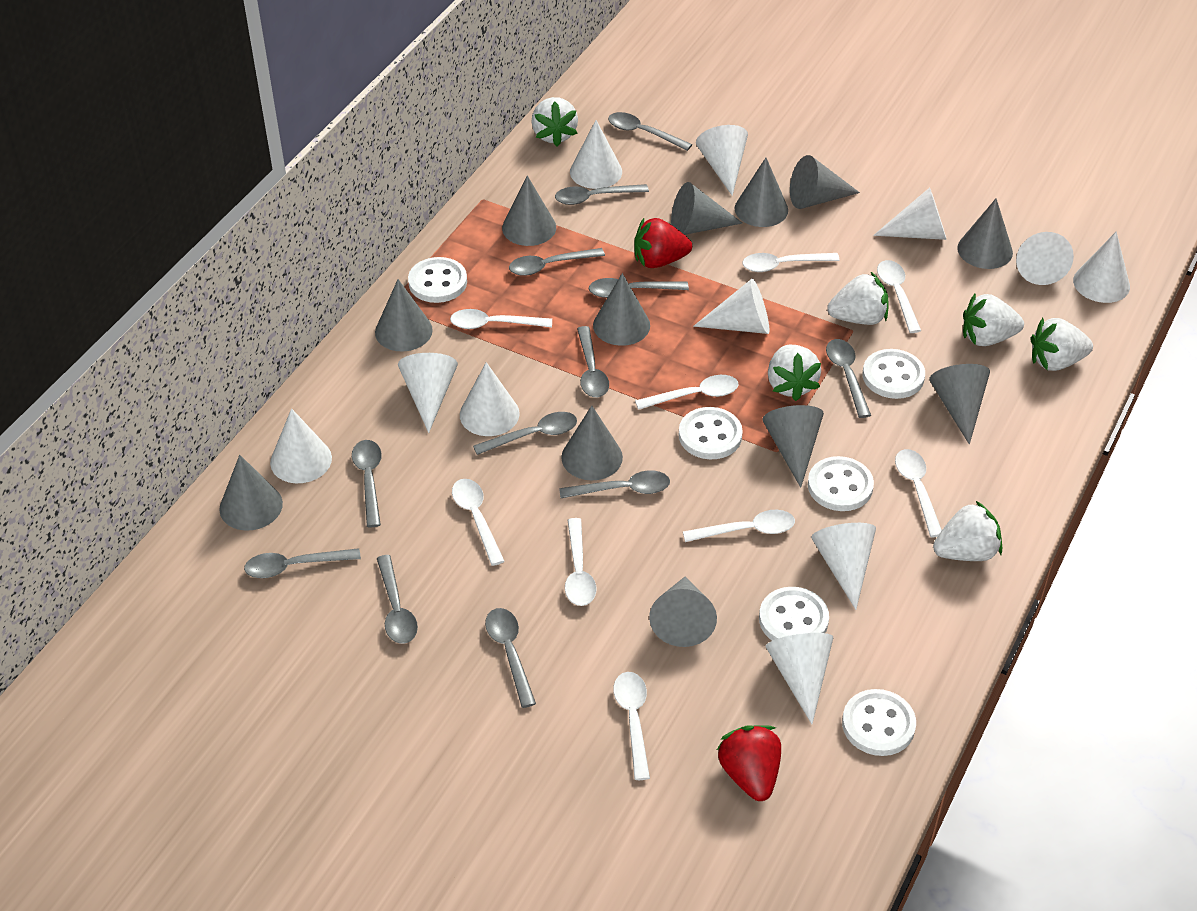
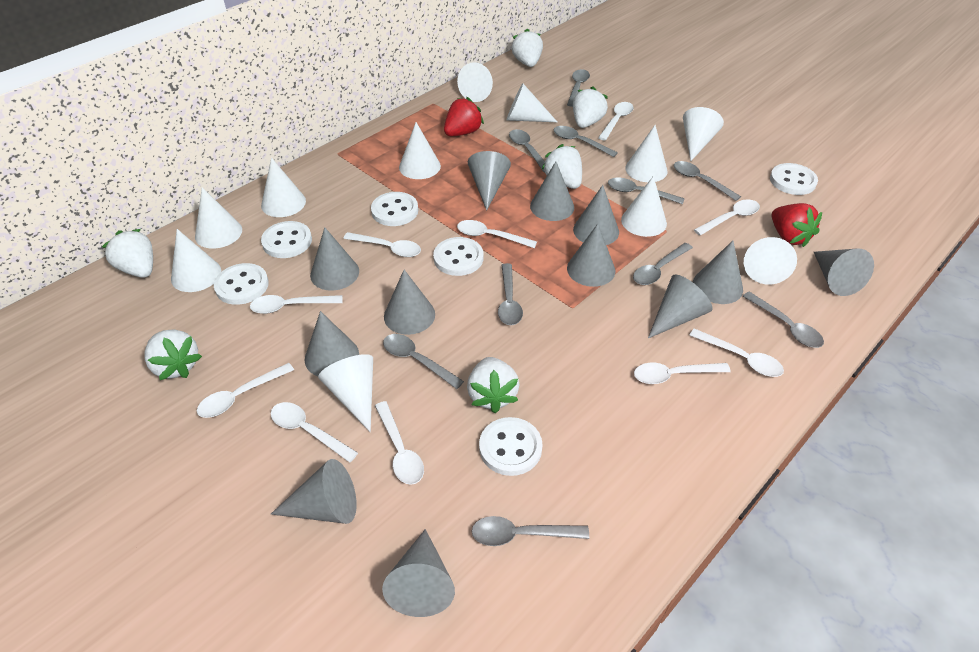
grey spoon: [244,548,361,578] [352,440,382,527] [377,555,418,644] [473,412,577,455] [485,608,536,708] [509,248,605,276] [555,184,649,205] [559,471,670,498] [577,326,609,397] [589,278,689,298] [608,112,692,151] [826,339,871,418] = 12 -> [383,334,464,389] [471,516,589,546] [498,263,523,325] [509,129,545,172] [554,126,618,157] [567,69,590,107] [608,178,685,204] [633,243,693,285] [674,161,741,201] [743,292,824,348] = 10
white spoon: [450,309,552,329] [452,479,505,566] [565,518,597,606] [613,672,650,780] [635,375,739,410] [683,510,795,542] [743,253,840,272] [877,260,921,333] [895,449,942,537] = 9 -> [197,363,294,418] [250,295,343,314] [271,402,358,462] [343,232,421,257] [375,401,424,485] [457,220,537,248] [598,102,634,141] [634,363,730,384] [689,329,784,377] [694,199,760,235] = 10

